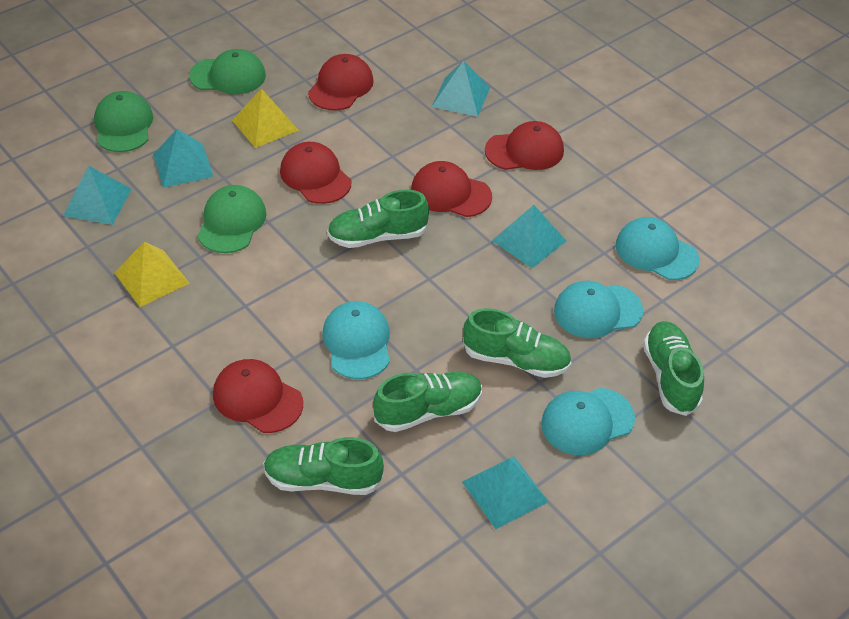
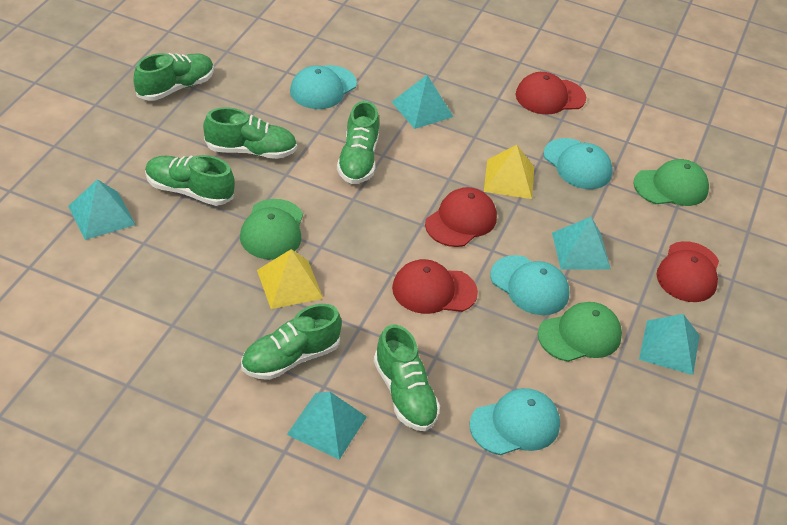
green shoe: [263,437,384,495] [327,189,429,248] [373,372,482,432] [463,308,571,378] [643,321,704,416] = 5 -> [133,53,214,101] [145,155,235,206] [203,107,297,159] [241,304,342,380] [337,101,379,184] [374,324,440,431] = 6
red cap: [213,359,303,433] [280,142,351,204] [308,54,374,110] [411,161,492,217] [485,121,564,170] = 5 -> [392,259,478,314] [425,187,497,247] [515,72,586,114] [657,241,719,302] = 4

